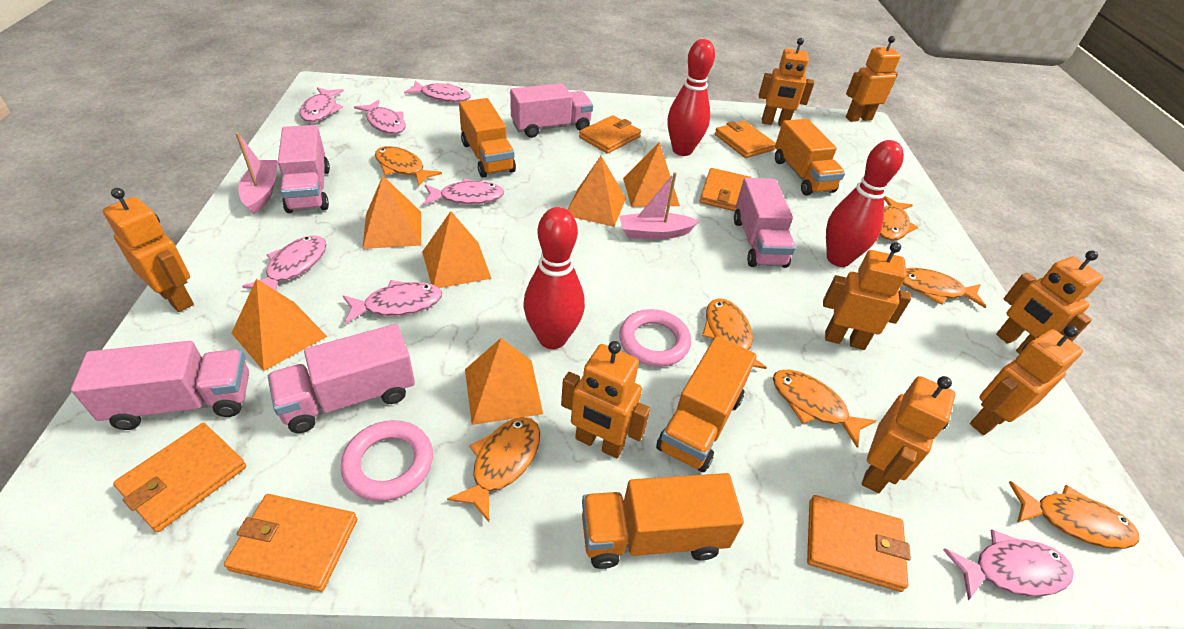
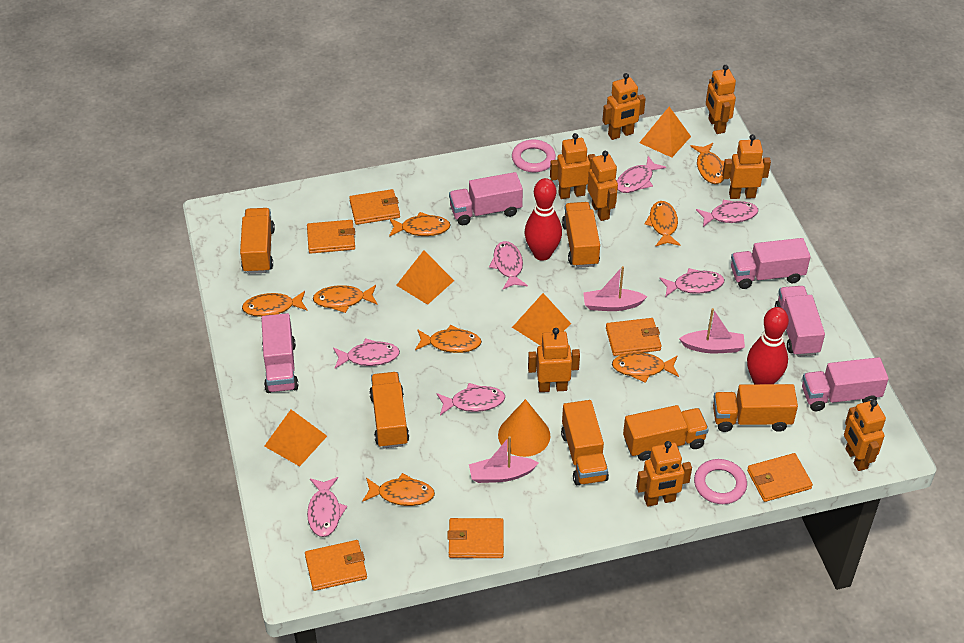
orange cone: none = 0 -> [498,399,550,457] = 1
orange fish: [375,146,442,186] [447,417,540,522] [702,298,767,369] [773,370,876,448] [880,196,918,241] [903,268,986,308] [1009,481,1139,549] = 7 -> [242,291,308,317] [313,285,378,313] [362,473,435,506] [389,212,451,237] [415,325,482,353] [612,352,679,383] [644,201,680,247] [690,143,724,184] = 8
orange pyramid: [232,279,328,371] [363,176,421,249] [422,211,492,288] [465,338,543,425] [567,156,626,227] [623,142,680,207] = 6 -> [264,409,327,466] [396,250,454,305] [512,293,571,346] [639,107,691,158] = 4
orange truck: [459,98,516,177] [582,473,744,569] [656,336,757,472] [775,119,845,196] = 4 -> [240,208,275,274] [369,372,409,448] [561,400,609,485] [562,202,600,268] [623,405,709,461] [713,384,798,432] = 6
pink boat: [235,132,277,214] [619,172,699,239] = 2 -> [469,436,539,483] [583,266,647,311] [679,308,745,353] = 3
red bowling pin: [524,207,585,349] [668,39,715,156] [826,140,904,267] = 3 -> [525,178,562,261] [747,307,789,384] = 2

